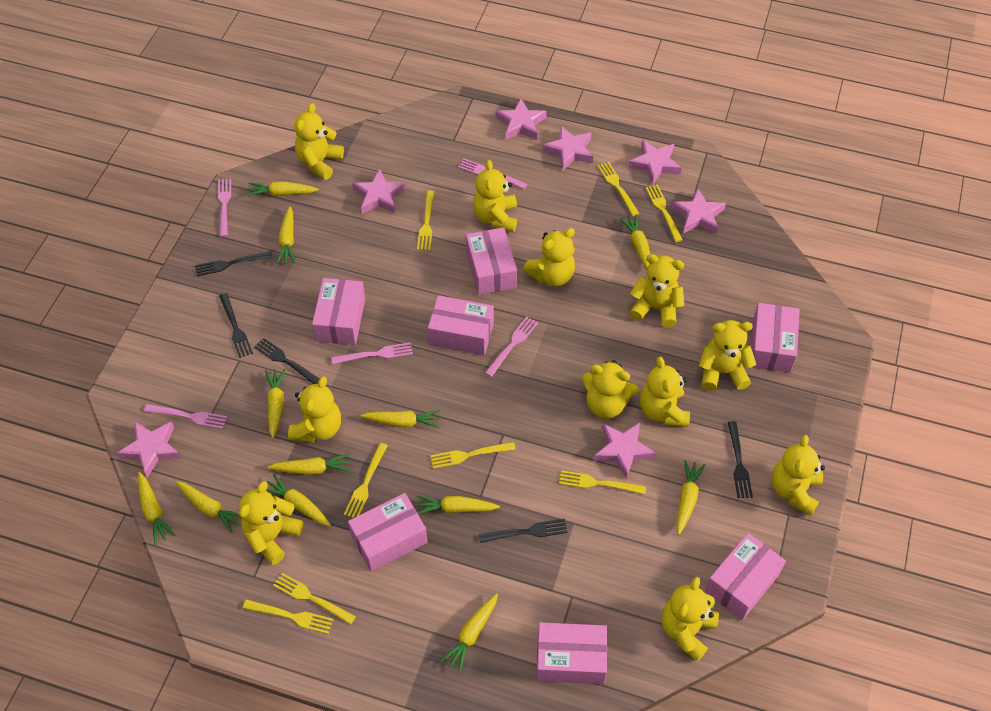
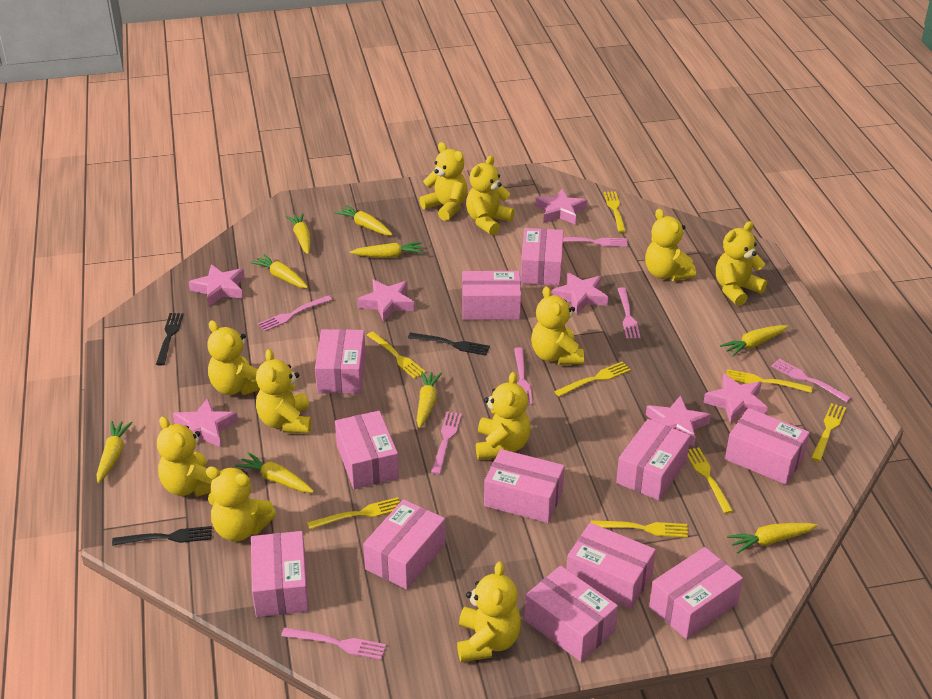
black fork: [195,252,273,276] [219,293,253,358] [254,338,319,384] [479,519,568,543] [728,421,753,498] = 5 -> [112,526,212,546] [156,313,184,366] [408,333,490,356] = 3
pink box: [312,278,365,345] [348,493,428,572] [428,295,494,355] [466,227,517,295] [537,622,607,684] [705,533,786,620] [751,303,800,373] = 7 -> [251,531,309,617] [315,329,366,394] [335,411,399,489] [363,499,446,589] [462,271,521,320] [484,449,565,523] [521,228,564,286] [525,566,618,662] [567,523,656,609] [616,419,690,500] [649,547,743,639] [725,408,810,484] = 12
pink fork: [144,404,227,429] [218,179,231,237] [331,342,413,364] [458,158,527,189] [485,316,538,377] = 5 -> [258,296,332,332] [281,628,386,660] [431,412,462,475] [514,347,533,405] [563,237,628,247] [618,287,641,339] [771,359,851,402] = 7
yellow carrot: [138,472,175,545] [176,481,240,533] [247,181,319,197] [265,369,285,438] [266,474,331,527] [268,453,350,475] [276,206,295,264] [360,410,441,428] [416,495,500,514] [441,593,498,672] [620,214,650,270] [676,460,705,535] = 12 -> [96,421,133,483] [235,452,314,493] [250,254,308,288] [286,213,311,254] [335,205,392,235] [350,242,423,258] [417,371,442,428] [720,325,788,357] [727,523,818,554] = 9

